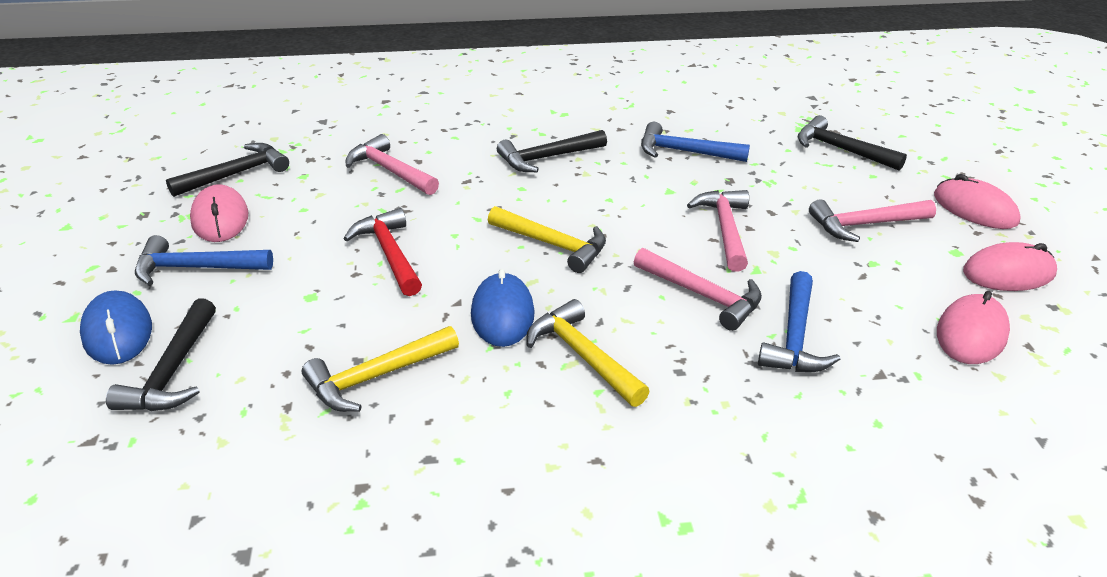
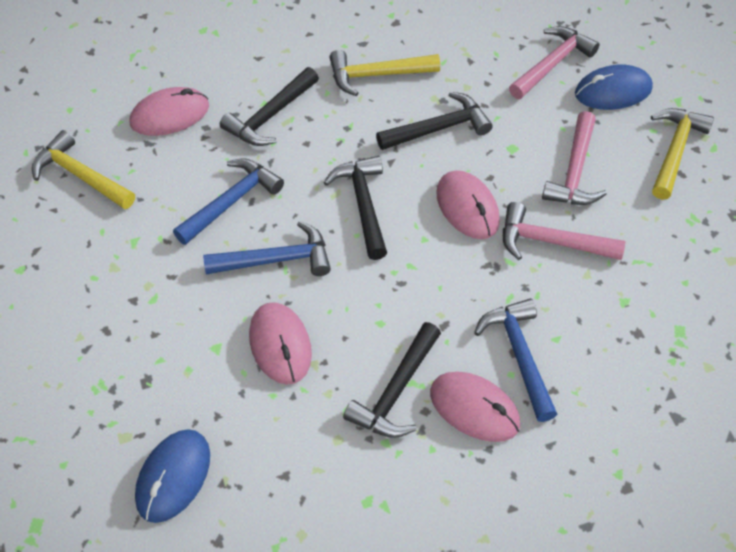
pink hammer: [345,134,439,195] [634,248,762,331] [687,190,749,272] [809,199,936,242] = 4 -> [503,202,626,260] [509,26,600,99] [542,111,607,205] = 3
red hammer: [343,208,422,296] = 1 -> none = 0

